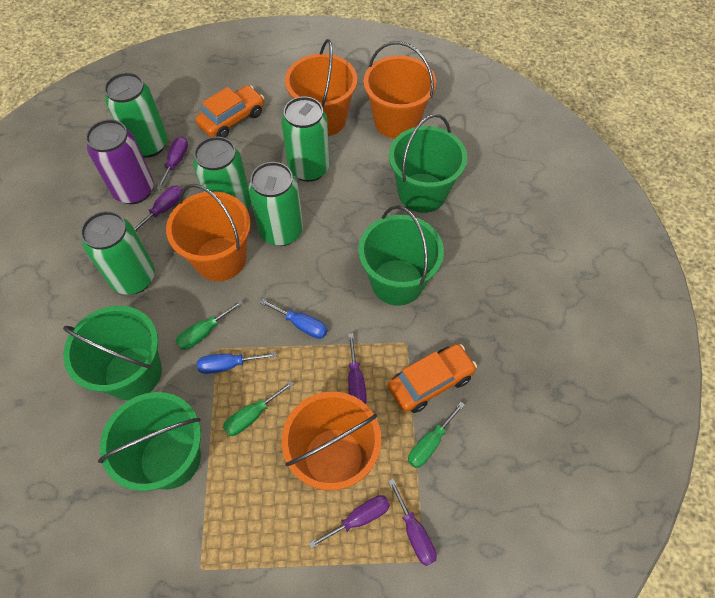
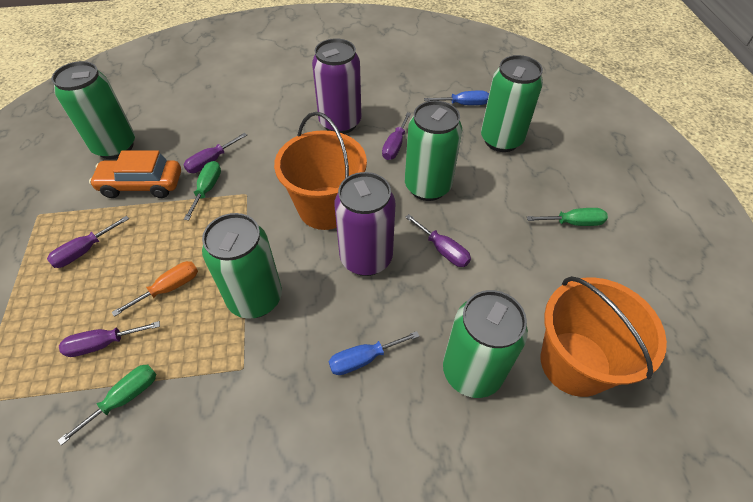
green bucket: [63,306,162,400] [98,392,201,491] [358,205,444,306] [389,114,467,213] = 4 -> none = 0
orange bucket: [166,184,251,281] [282,391,381,490] [285,39,357,136] [364,41,436,139] = 4 -> [274,112,367,230] [541,276,667,397] = 2
orange car: [195,85,264,138] [388,344,477,413] = 2 -> [89,150,181,198] = 1
orange screwdriver: none = 0 -> [112,261,198,317] = 1
purple can: [86,119,154,204] = 1 -> [312,38,361,134] [334,172,395,276] = 2

